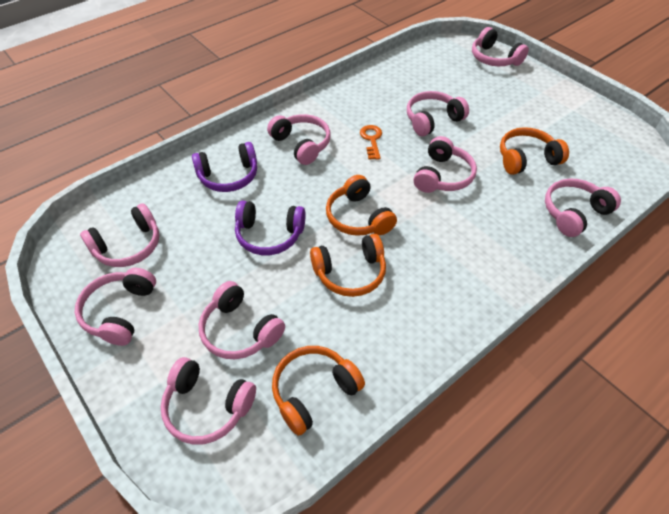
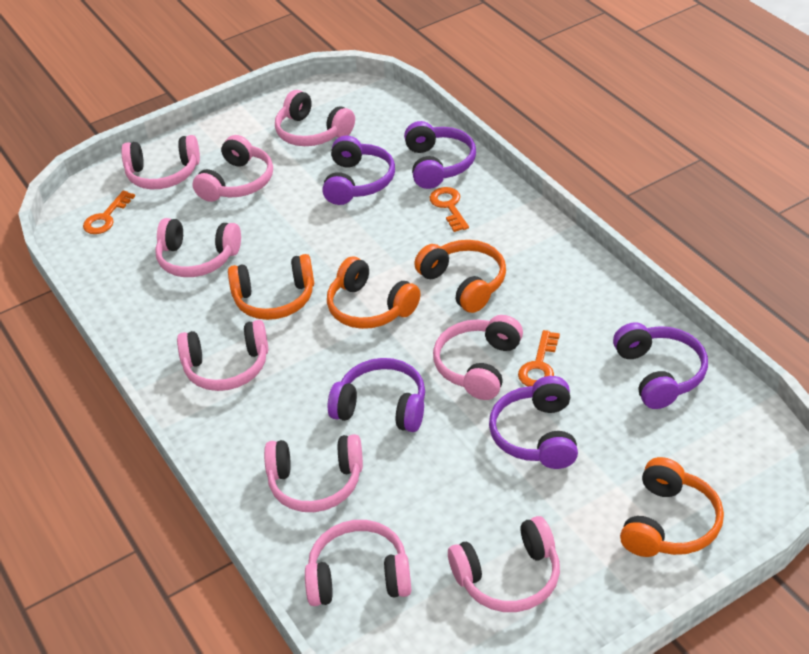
orange key: [360,125,382,160] = 1 -> [83,191,135,234] [430,187,469,232] [518,330,560,387] = 3
purple headphones: [192,142,257,192] [235,201,306,255] = 2 -> [322,136,395,205] [327,358,425,432] [404,121,476,189] [489,376,578,469] [613,322,708,409] = 5

